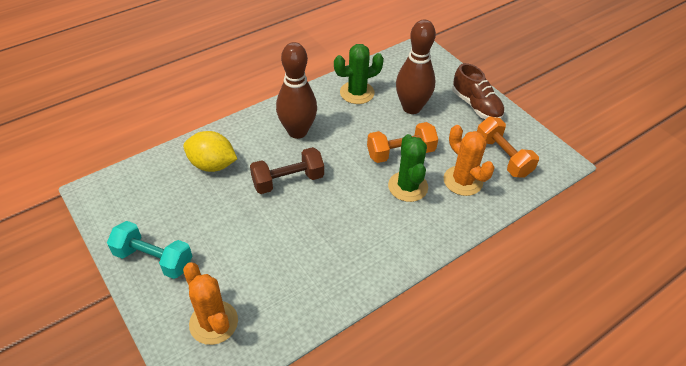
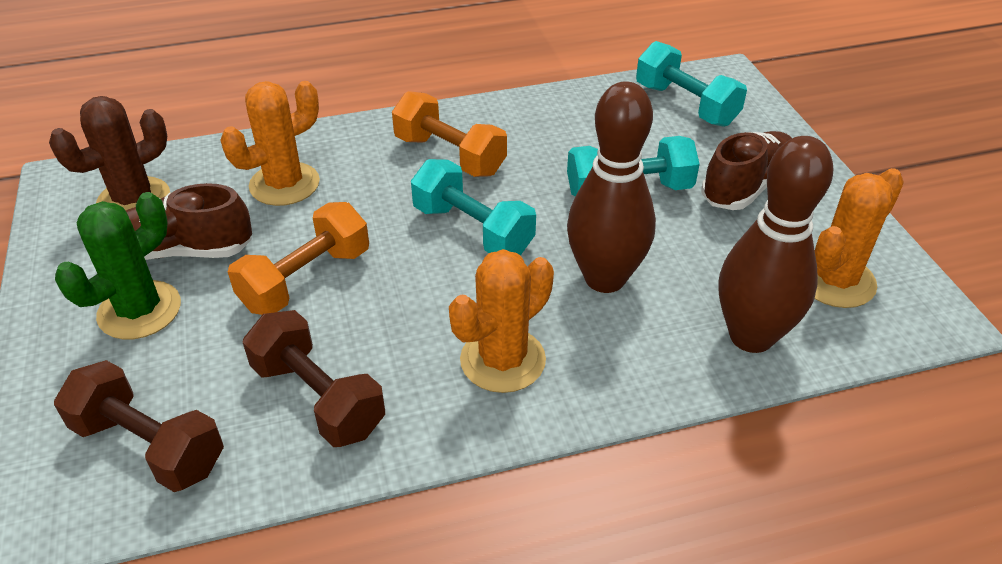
brown cactus: none = 0 -> [49,96,170,211] = 1
brown dumbbell: [250,147,324,194] = 1 -> [54,360,224,492] [243,310,385,447] = 2
brown shoe: [452,63,505,119] = 1 -> [126,183,252,260] [701,131,792,210] = 2
green cactus: [334,44,384,104] [388,134,428,202] = 2 -> [55,192,181,340] = 1
orange cactus: [183,262,238,345] [444,125,495,196] = 2 -> [220,81,320,206] [449,249,554,393] [815,168,904,308] = 3
turquoise dumbbell: [107,221,192,279] = 1 -> [411,159,536,256] [567,136,700,196] [636,41,747,127] = 3
yellow lemon: [183,131,237,172] = 1 -> none = 0

